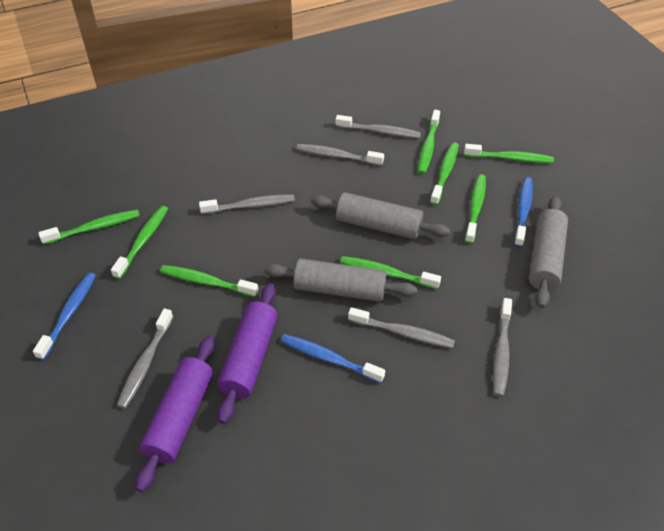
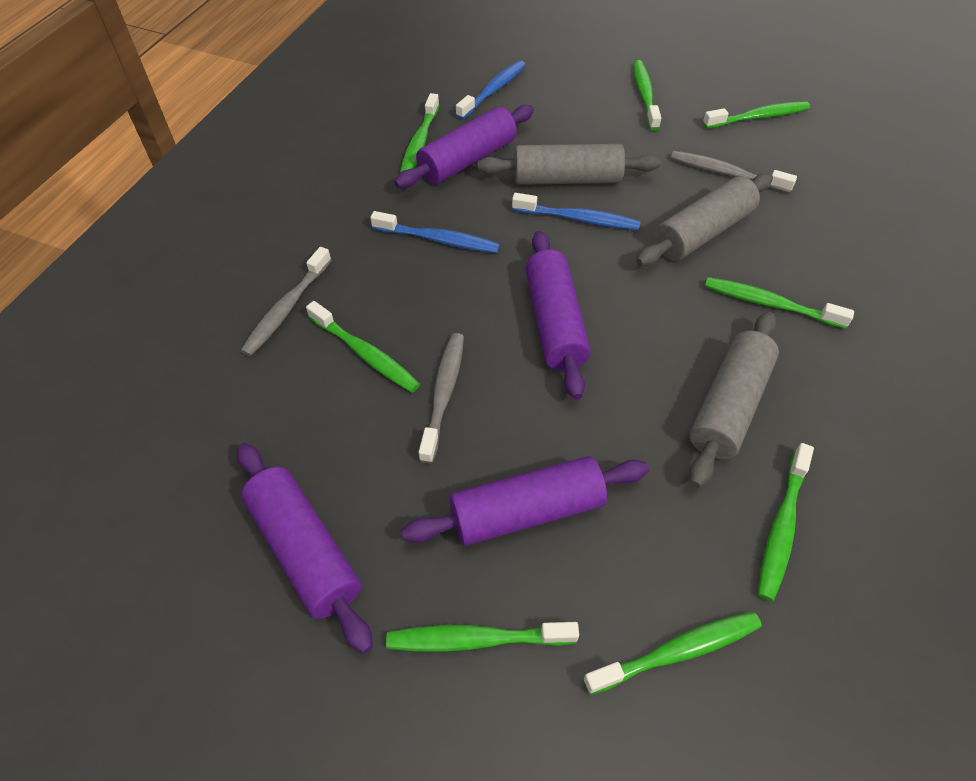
grey toothbrush: [117,309,173,409] [199,194,295,214] [296,144,384,166] [336,115,421,138] [348,307,455,348] [493,298,512,397] = 6 -> [241,247,331,356] [418,333,464,464] [671,151,797,193] = 3
purple rolling pin: [136,336,215,492] [217,283,278,424] = 2 -> [237,443,373,654] [394,105,534,188] [401,456,649,546] [525,231,591,399] = 4

